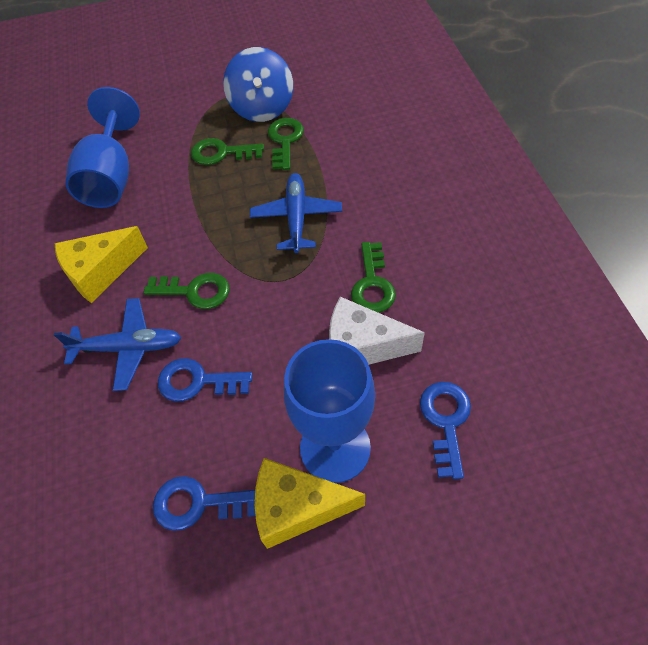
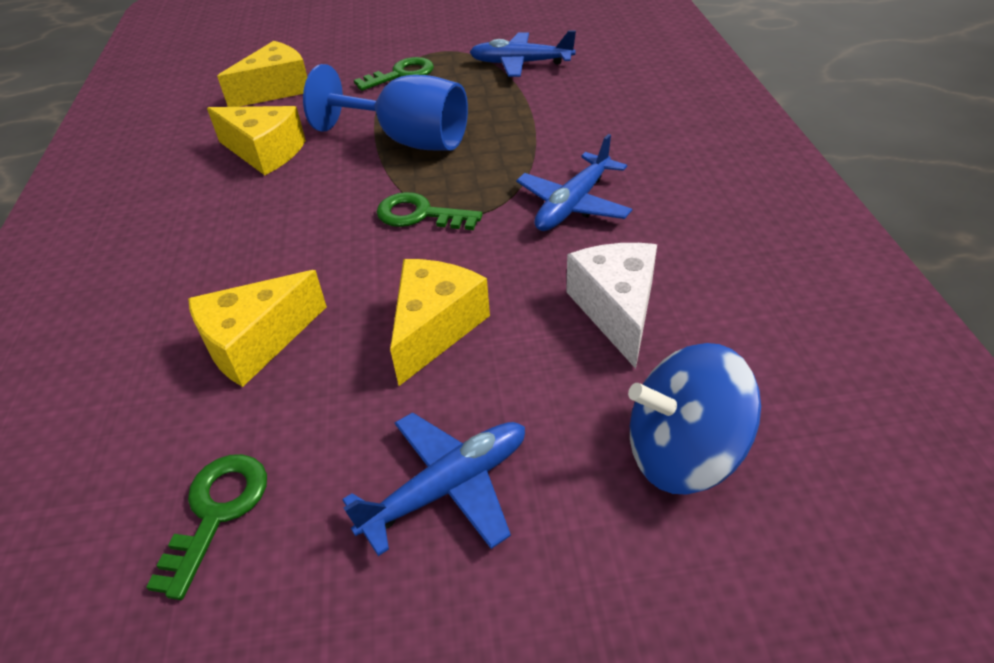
blue goblet: [65,87,140,208] [284,339,375,483] = 2 -> [303,64,468,151] = 1
blue key: [153,476,256,531] [158,358,253,401] [420,382,471,479] = 3 -> none = 0
blue plane: [54,298,182,391] [250,173,342,253] = 2 -> [342,412,525,556] [470,30,576,77] [516,134,632,231] = 3
green key: [144,273,230,309] [191,138,264,165] [268,118,304,170] [351,242,396,313] = 4 -> [146,454,267,600] [354,57,434,91] [377,192,482,230] = 3
yellow cheese: [55,226,148,303] [255,458,365,549] = 2 -> [188,270,327,387] [207,106,306,175] [217,41,307,107] [390,259,490,386] = 4

